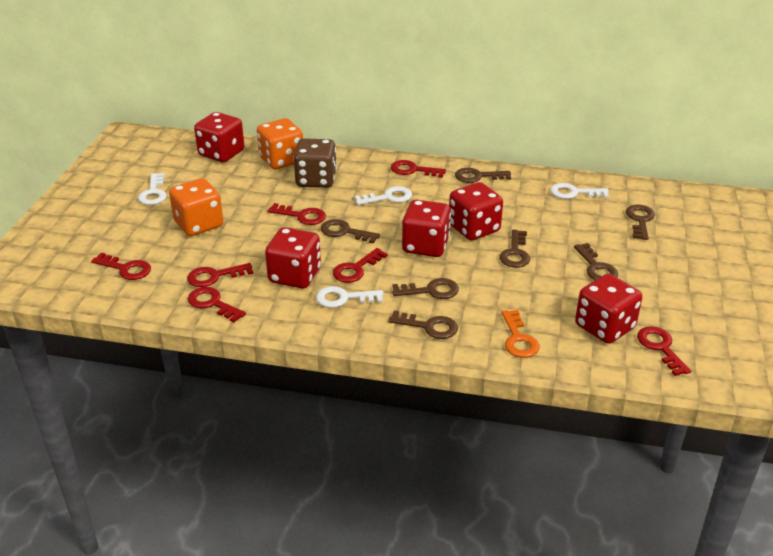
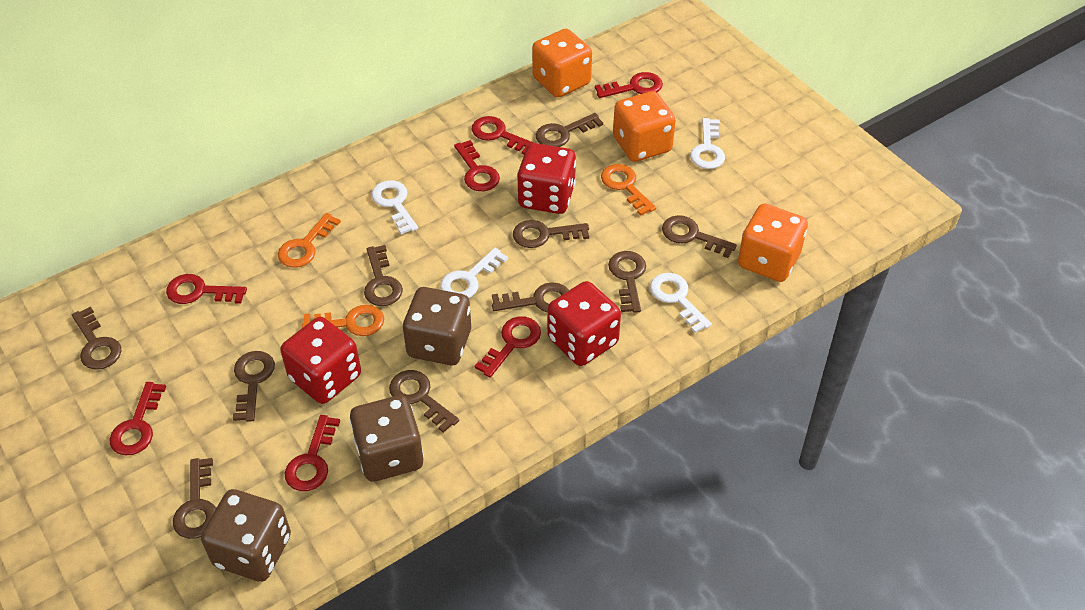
brown dice: [293,138,337,188] = 1 -> [201,489,291,582] [350,395,424,482] [403,287,471,365] = 3
brown key: [321,219,380,244] [388,310,458,339] [392,278,459,299] [455,168,511,183] [500,230,530,268] [574,243,618,280] [626,205,655,240] = 7 -> [72,307,121,370] [173,458,216,539] [233,351,275,422] [364,245,403,306] [389,370,459,433] [492,282,569,312] [513,220,589,248] [536,113,603,147] [608,251,646,313] [662,215,737,258] = 10
orange dice: [169,178,223,236] [257,118,303,169] = 2 -> [532,29,592,98] [613,91,676,162] [738,204,808,282] = 3
orange key: [502,310,539,358] = 1 -> [278,213,341,268] [302,305,384,336] [601,164,656,216] = 3
red dice: [194,112,244,162] [265,227,321,289] [402,200,451,257] [449,182,503,240] [575,274,642,344] = 5 -> [280,317,361,404] [517,143,576,214] [547,281,621,366] = 3

